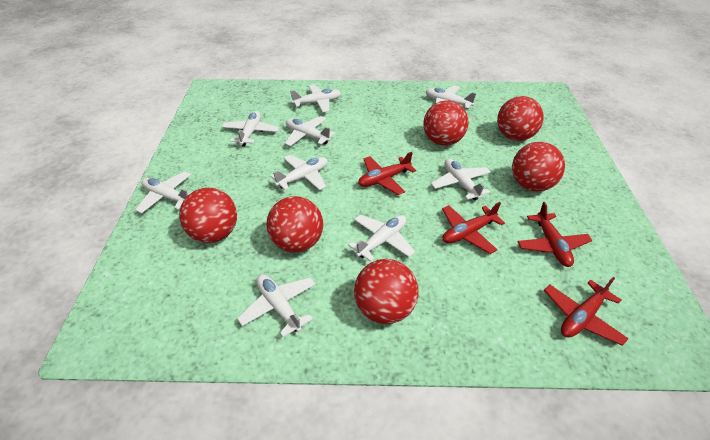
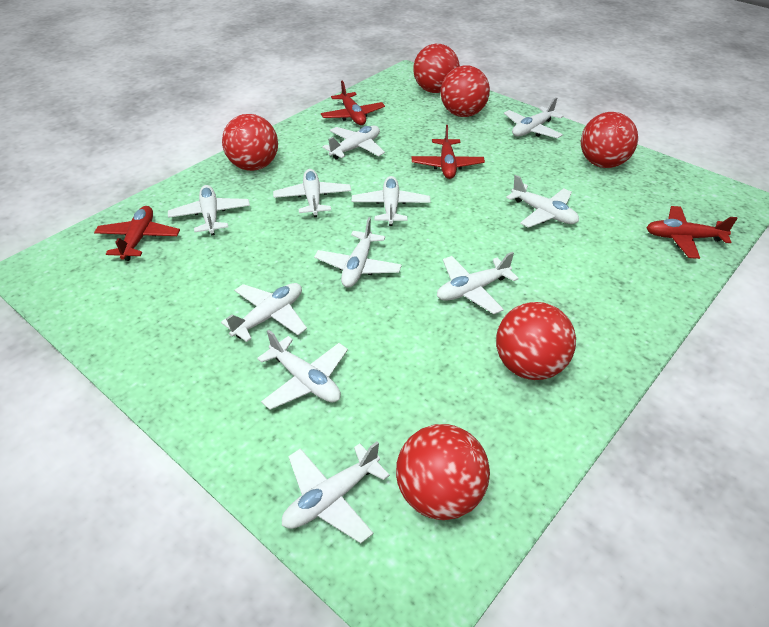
white plane: [135,171,192,214] [222,111,279,147] [237,274,316,337] [271,155,328,190] [285,116,335,146] [290,85,341,112] [348,215,415,262] [426,85,476,109] [431,159,491,200] = 9 -> [168,185,250,235] [221,283,307,342] [257,330,348,410] [273,169,351,217] [282,441,390,543] [314,217,402,288] [322,126,385,159] [352,176,431,226] [437,252,519,314] [504,97,563,138] [506,175,579,228] = 11

